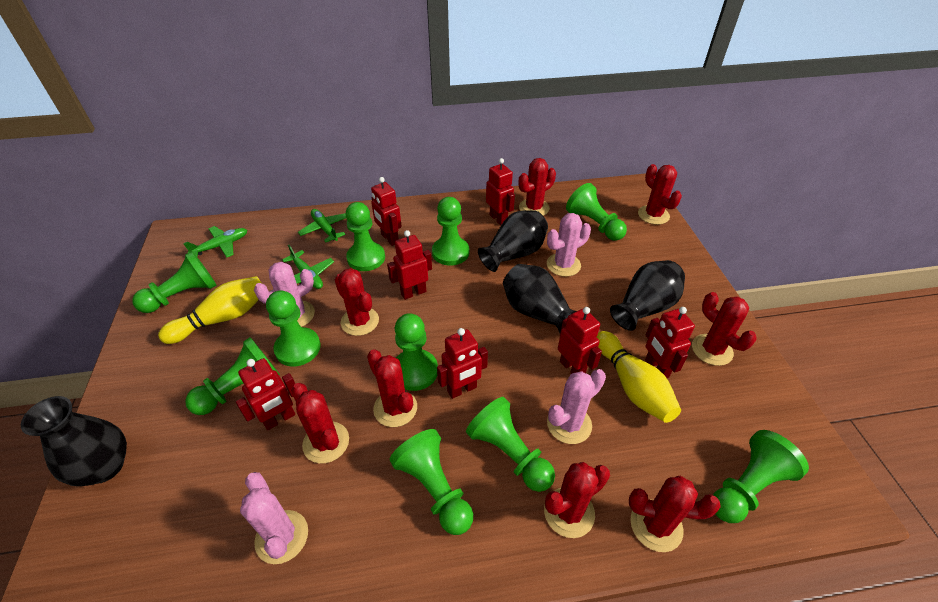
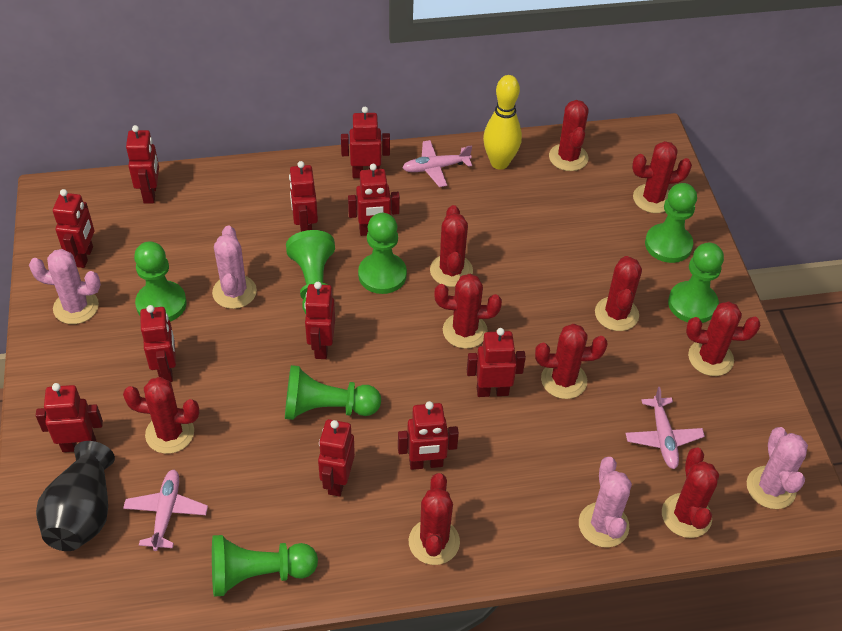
black vase: [21,396,127,486] [478,210,548,272] [503,264,576,333] [610,260,685,331] = 4 -> [36,441,115,551] = 1
green pawn: [132,251,216,313] [185,337,280,415] [266,291,321,366] [345,202,385,271] [390,429,473,535] [395,313,438,391] [432,197,469,266] [466,397,555,492] [566,183,627,241] [713,430,809,523] = 10 -> [134,241,187,322] [212,535,318,597] [285,365,381,420] [286,230,335,314] [358,213,407,294] [645,183,697,263] [668,243,724,323] = 7
green plane: [183,226,247,258] [282,245,334,289] [298,209,346,242] = 3 -> none = 0
pink plane: none = 0 -> [123,470,208,551] [402,140,472,187] [625,387,705,469] = 3
red cactus: [291,383,349,463] [335,268,379,336] [367,349,417,427] [519,158,556,216] [544,462,610,538] [629,476,721,552] [638,164,682,225] [692,292,756,366] = 8 -> [123,377,199,454] [409,473,460,565] [430,205,473,287] [434,274,502,349] [535,324,608,399] [549,100,589,171] [595,256,642,331] [632,141,692,213] [662,448,719,538] [686,302,760,376] = 10
red robot: [236,358,295,430] [371,177,402,246] [387,230,432,300] [437,328,488,399] [486,158,515,226] [558,307,602,374] [645,307,695,378] = 7 -> [36,383,103,452] [53,189,94,268] [126,125,159,204] [140,305,176,382] [289,161,318,232] [304,282,335,359] [318,419,355,497] [341,107,390,178] [348,164,400,236] [398,401,459,470] [467,328,526,397] = 11
yellow bowling pin: [158,276,261,344] [596,331,681,423] = 2 -> [483,75,522,170] = 1

